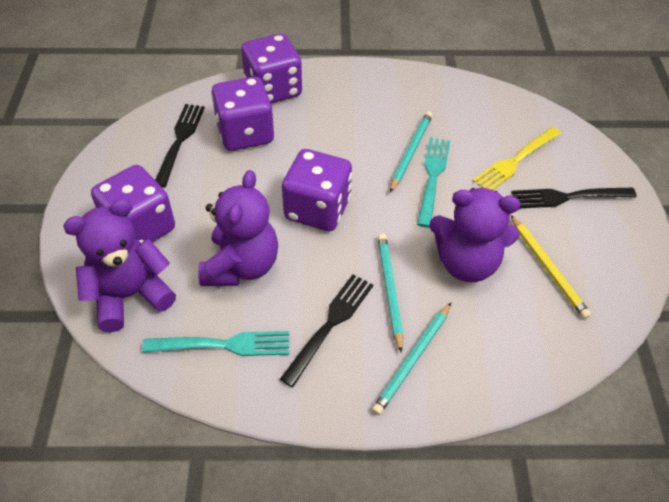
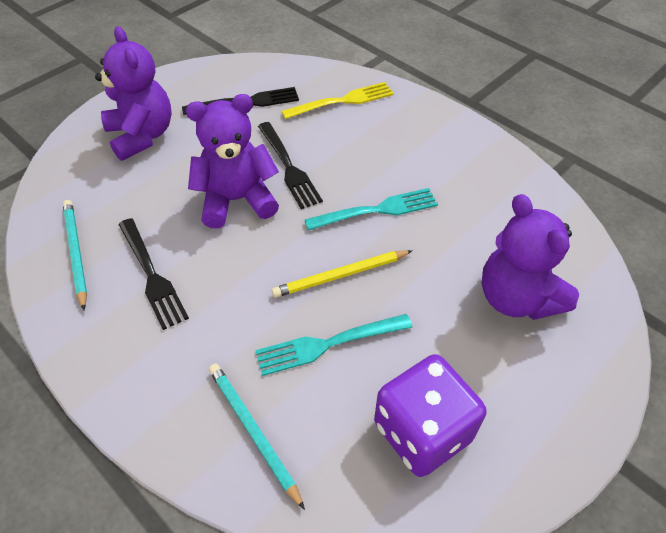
purple dice: [91,165,175,243] [211,77,274,151] [241,33,302,103] [282,149,352,231] = 4 -> [374,354,486,477] = 1
turquoise pencil: [372,303,451,415] [378,234,403,353] [390,111,433,193] = 3 -> [63,200,87,310] [209,364,305,510] = 2

